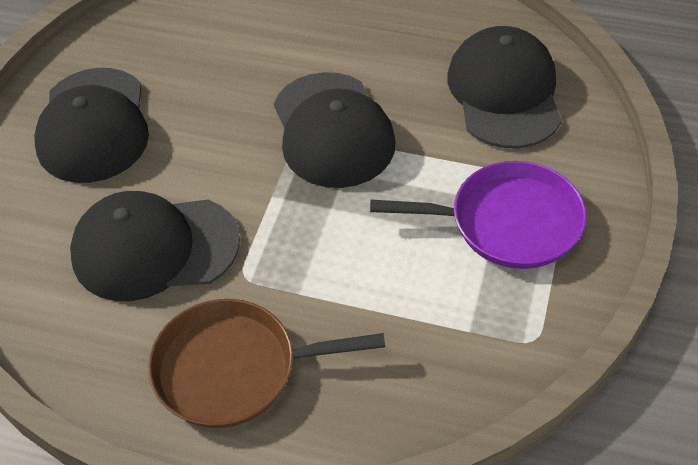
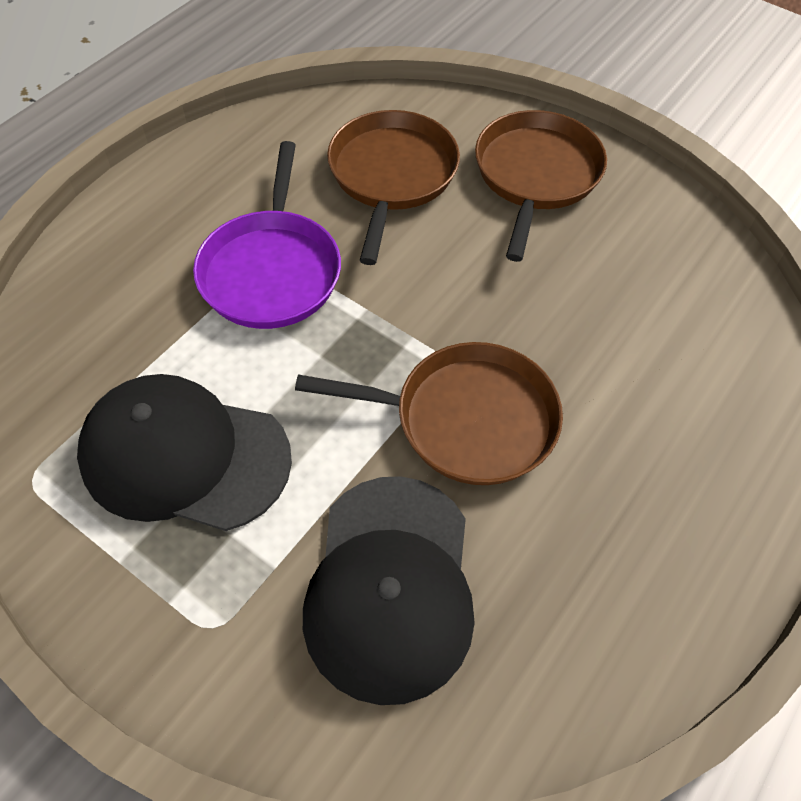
black cap: [34,68,149,183] [70,191,240,301] [274,72,396,188] [447,26,561,148] = 4 -> [77,374,292,531] [303,476,475,705] = 2
brown pan: [148,299,385,428] = 1 -> [295,342,563,485] [327,110,460,265] [475,110,607,262] = 3

